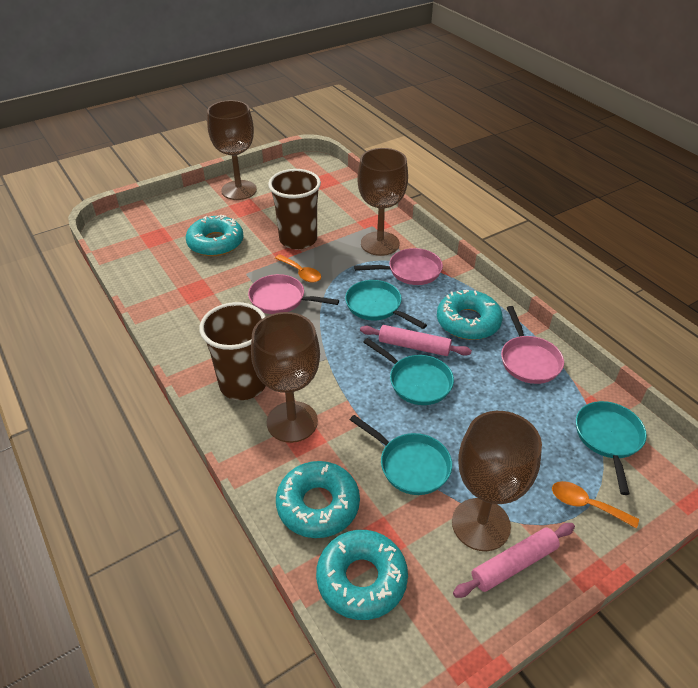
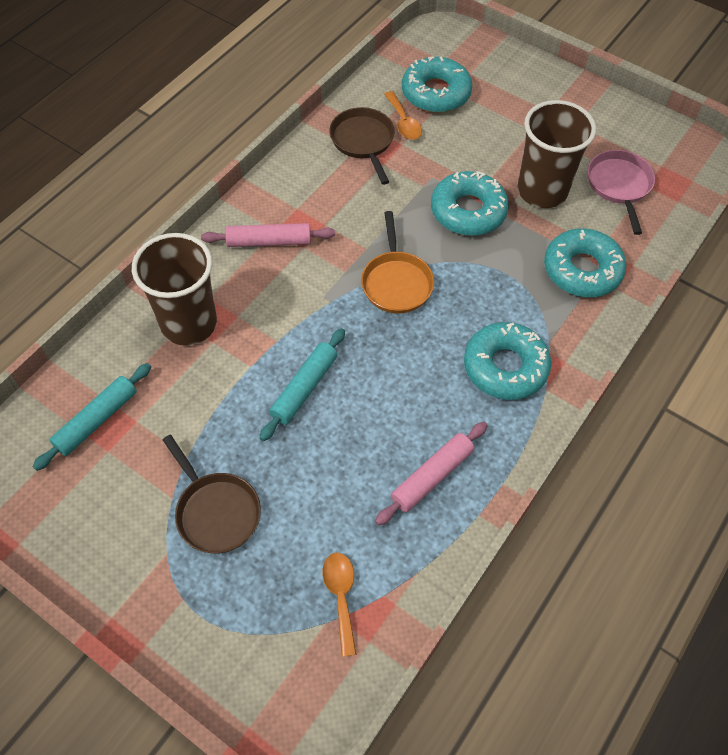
brown goblet: [207,100,257,200] [251,312,320,443] [358,148,408,256] [452,411,542,551] = 4 -> none = 0
brown pan: none = 0 -> [163,435,261,554] [329,107,395,185] = 2
orange pan: none = 0 -> [361,211,434,313] = 1
pink pan: [248,274,339,314] [354,248,443,285] [501,306,564,384] = 3 -> [588,150,655,235] = 1
turquoise pan: [345,280,427,329] [350,415,452,495] [363,338,454,405] [576,401,647,495] = 4 -> none = 0
turquoise rolling pin: none = 0 -> [33,363,151,471] [260,328,345,441] = 2

